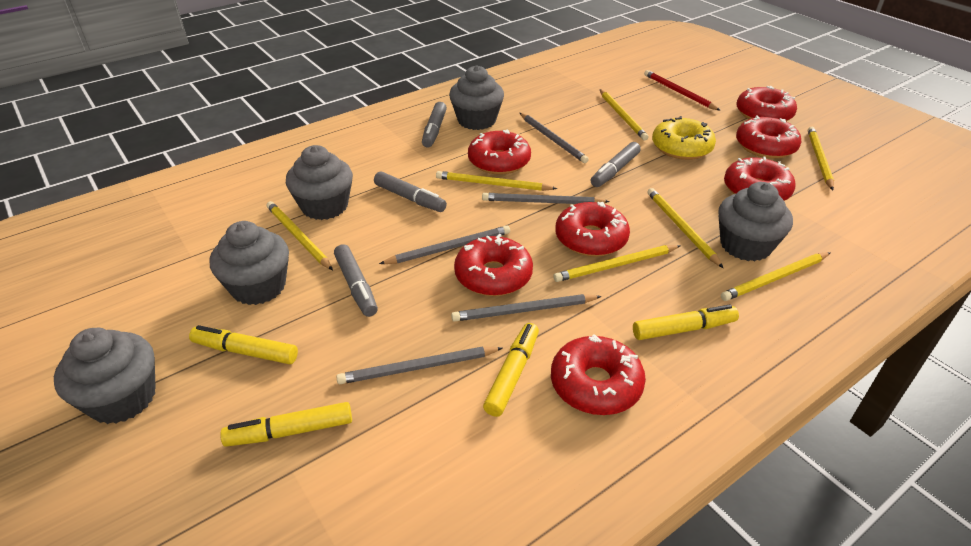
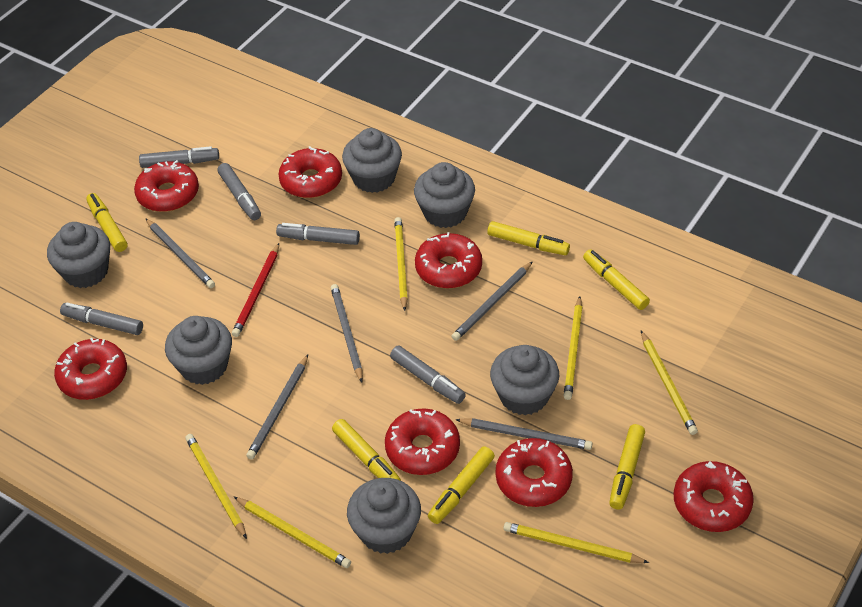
grey cupcake: [54,328,156,424] [210,221,289,305] [286,145,353,220] [449,65,504,130] [719,182,793,261] = 5 -> [47,222,110,288] [165,316,232,385] [342,128,402,193] [347,478,421,554] [414,162,475,228] [490,345,559,415] = 6
grey marker: [334,244,378,317] [374,171,447,212] [422,102,447,148] [591,142,641,187] = 4 -> [60,303,143,335] [139,146,219,168] [217,163,261,220] [276,223,360,245] [390,345,466,404] = 5
yellow donut: [652,116,716,160] = 1 -> none = 0
yellow marker: [189,325,298,364] [220,402,352,447] [483,323,539,417] [633,304,739,340] = 4 -> [86,193,127,252] [332,419,401,481] [428,446,495,524] [487,221,570,255] [583,249,650,310] [609,424,645,510] = 6
yellow pencil: [267,201,333,270] [436,171,557,191] [553,245,681,282] [600,89,648,140] [647,188,723,268] [721,252,831,301] [808,127,834,190] = 7 -> [185,434,247,539] [234,497,351,568] [394,217,408,311] [503,522,649,563] [564,296,582,400] [641,331,698,435] = 6

